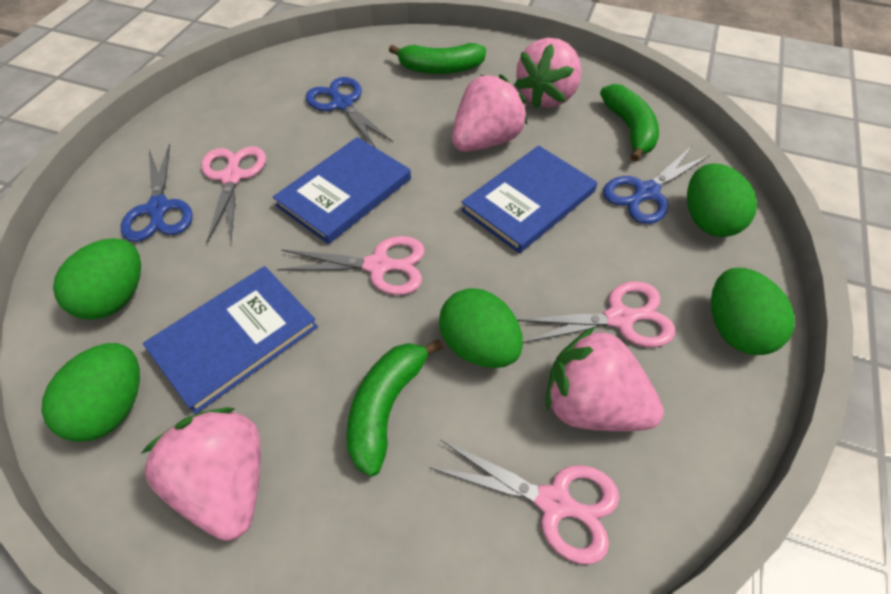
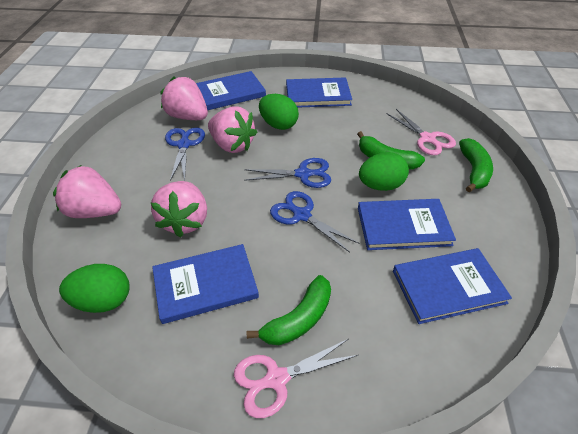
blue book: [143,266,318,414] [273,137,411,244] [461,146,597,253] = 3 -> [152,244,259,324] [196,71,266,110] [286,77,352,108] [358,199,456,250] [393,248,512,324] = 5
green egg: [42,343,140,442] [53,238,141,320] [439,288,523,368] [687,163,757,237] [711,268,795,355] = 5 -> [59,264,129,313] [259,94,299,130] [359,152,409,191] = 3
pink scissors: [201,146,266,243] [277,236,425,295] [429,440,619,564] [517,281,675,347] = 4 -> [234,339,358,418] [387,109,456,155] = 2

